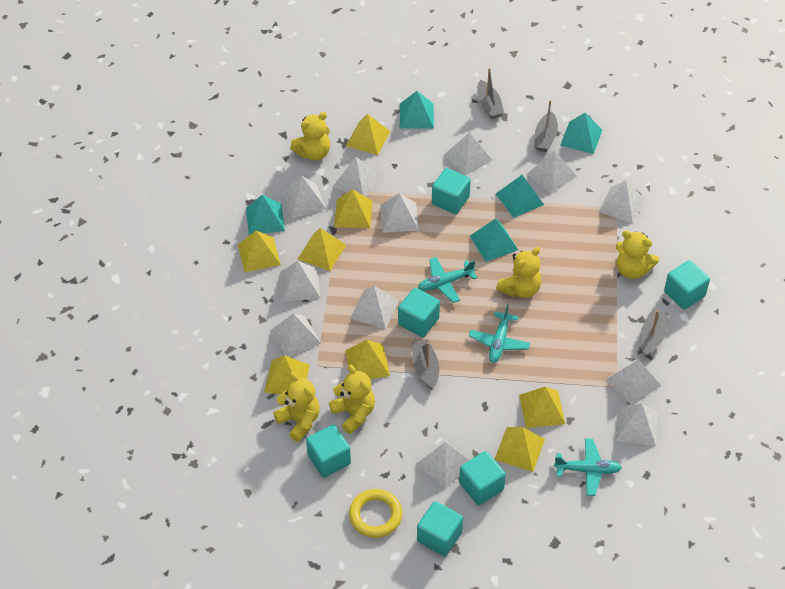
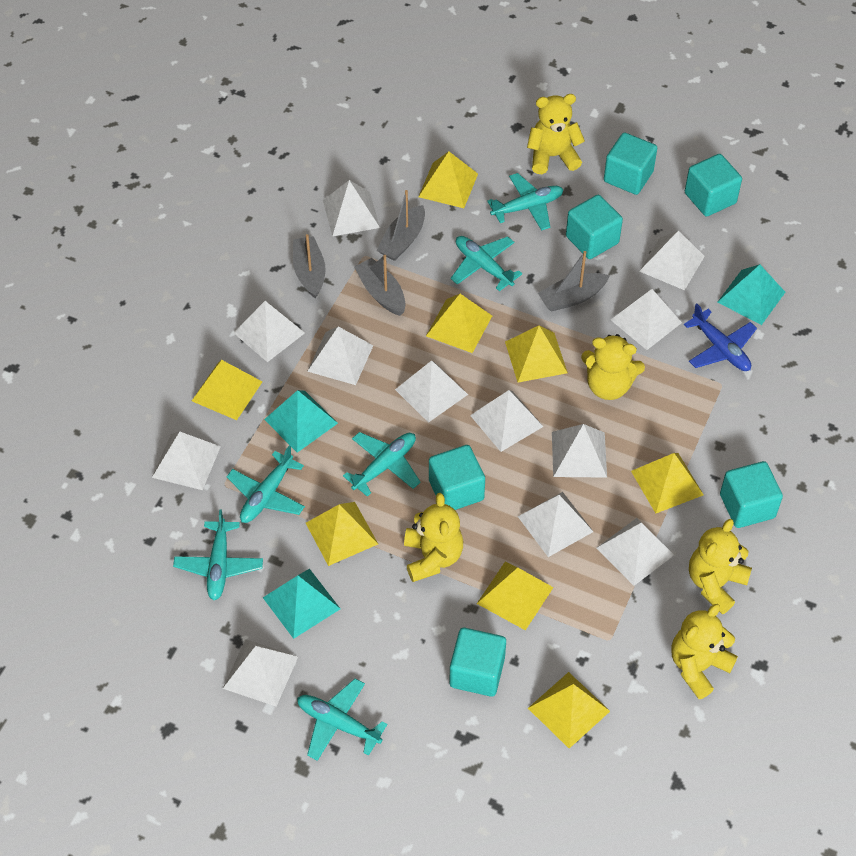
blue plane: none = 0 -> [684,303,757,371] = 1
turquoise plane: [418,257,477,303] [469,304,530,363] [554,438,622,496] = 3 -> [173,509,263,600] [226,445,305,523] [297,679,387,761] [343,432,421,497] [451,236,522,291] [487,173,564,231] = 6
turquoise pyramid: [246,195,285,235] [400,91,434,129] [470,219,518,262] [496,175,544,218] [560,113,602,154] = 5 -> [263,569,341,639] [264,390,338,453] [718,264,785,325] = 3
yellow ring: [349,489,402,538] = 1 -> none = 0

